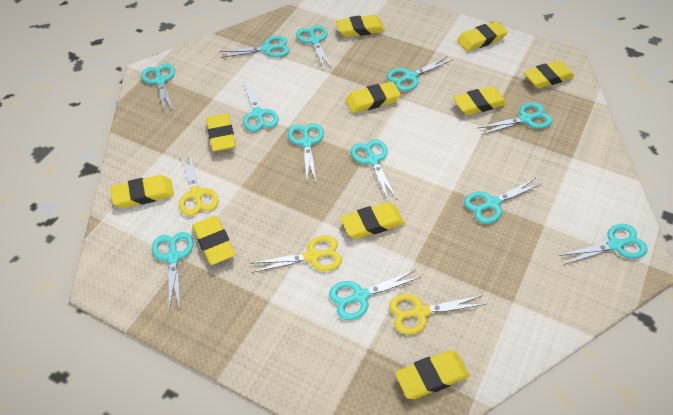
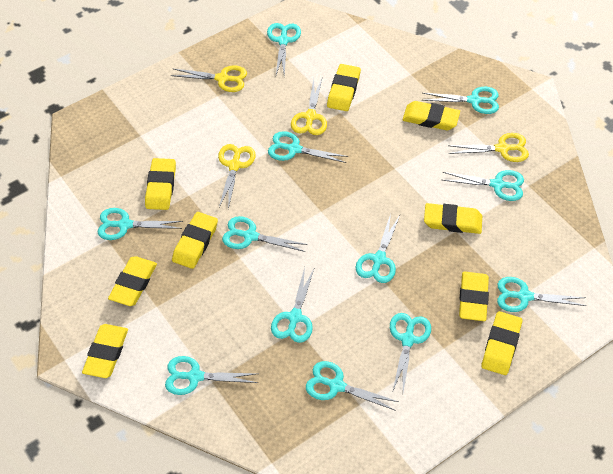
yellow eraser: [111,175,174,208] [192,216,235,265] [206,114,236,152] [336,15,385,37] [340,202,404,239] [345,82,401,113] [395,350,469,399] [453,86,507,115] [457,21,508,51] [523,60,575,89] = 10 -> [82,324,128,378] [108,256,157,306] [145,158,176,210] [172,212,218,269] [327,64,361,111] [402,101,460,130] [424,203,482,234] [459,272,489,321] [481,311,522,375] = 9
yellow scissors: [179,152,219,216] [250,235,342,273] [389,294,486,335] = 3 -> [171,66,247,92] [218,144,256,209] [291,79,327,135] [448,133,529,162] = 4

